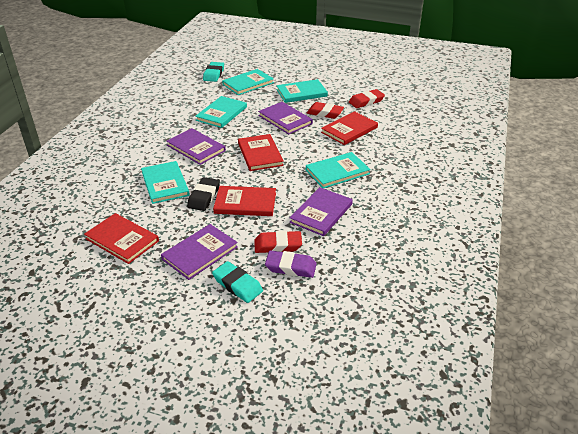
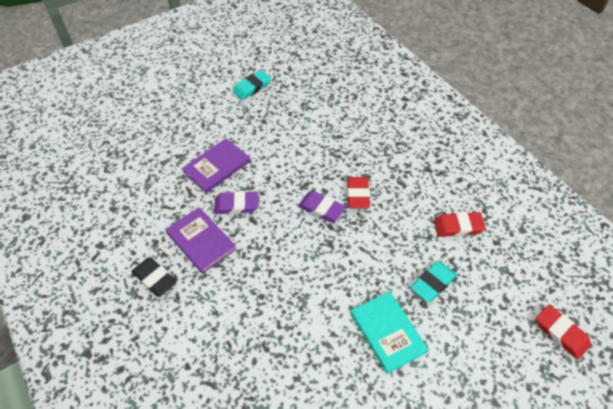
purple book: [161,224,238,280] [166,128,226,165] [258,102,313,134] [289,187,353,236] = 4 -> [165,207,236,274] [182,138,250,193] = 2
purple eraser: [265,250,317,278] = 1 -> [214,191,259,214] [298,191,346,222] = 2
red book: [84,213,159,264] [213,186,276,216] [238,134,284,171] [321,111,378,145] = 4 -> none = 0
turquoise book: [141,161,190,204] [195,96,247,128] [222,69,274,95] [276,79,328,103] [306,152,370,188] = 5 -> [350,291,429,374] = 1

